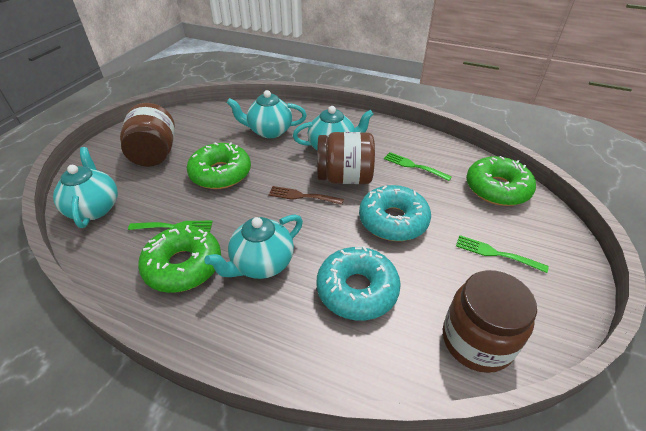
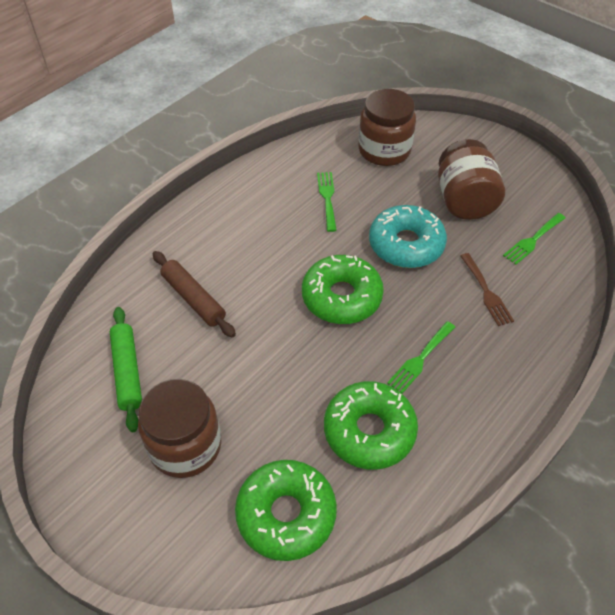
brown rolling pin: none = 0 -> [153,251,236,337] = 1
green rolling pin: none = 0 -> [110,307,142,432] = 1
turquoise donut: [317,246,401,320] [359,185,431,241] = 2 -> [369,205,447,268] = 1
turquoise teapot: [53,147,118,228] [204,215,303,279] [227,90,307,138] [293,106,374,150] = 4 -> none = 0

